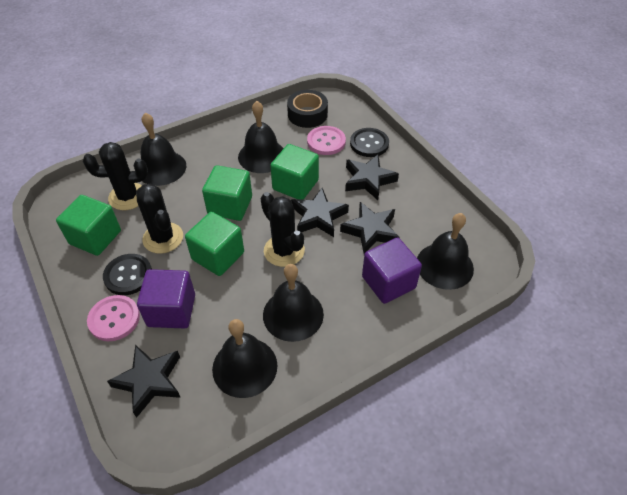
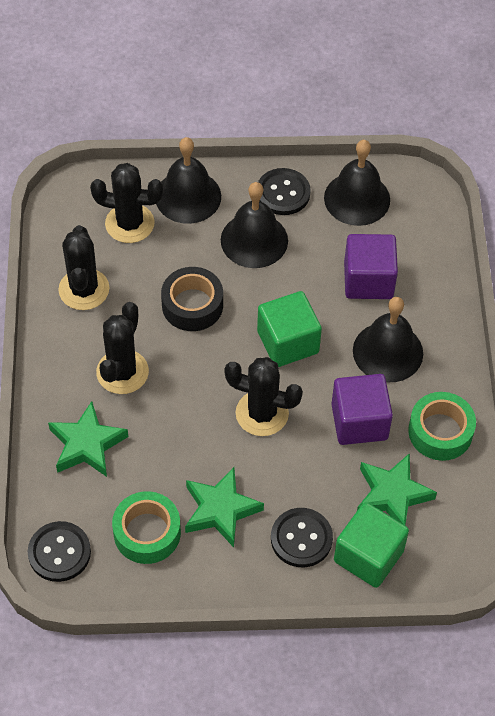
black bell: [141,113,186,186] [212,319,277,398] [238,101,284,173] [263,264,324,342] [417,213,474,290] = 5 -> [156,137,221,224] [221,182,288,268] [324,140,390,226] [353,297,423,382] = 4
black button: [103,254,152,295] [350,128,389,157] = 2 -> [28,521,91,582] [258,168,311,215] [271,508,333,567] = 3
black cactus: [83,142,148,210] [136,184,183,254] [261,192,305,267] = 3 -> [58,225,109,310] [90,163,163,243] [96,302,149,394] [225,357,303,436] = 4
black star: [107,345,181,418] [291,188,349,237] [340,202,400,254] [345,155,399,200] = 4 -> none = 0
green cube: [56,195,121,256] [185,212,244,276] [202,165,252,221] [270,144,319,200] = 4 -> [257,291,322,367] [334,502,409,588] = 2
green star: none = 0 -> [48,401,128,477] [185,467,264,547] [357,453,437,525] = 3
green tape: none = 0 -> [112,491,181,564] [408,392,476,461] = 2
pink button: [87,295,140,341] [307,126,346,155] = 2 -> none = 0

